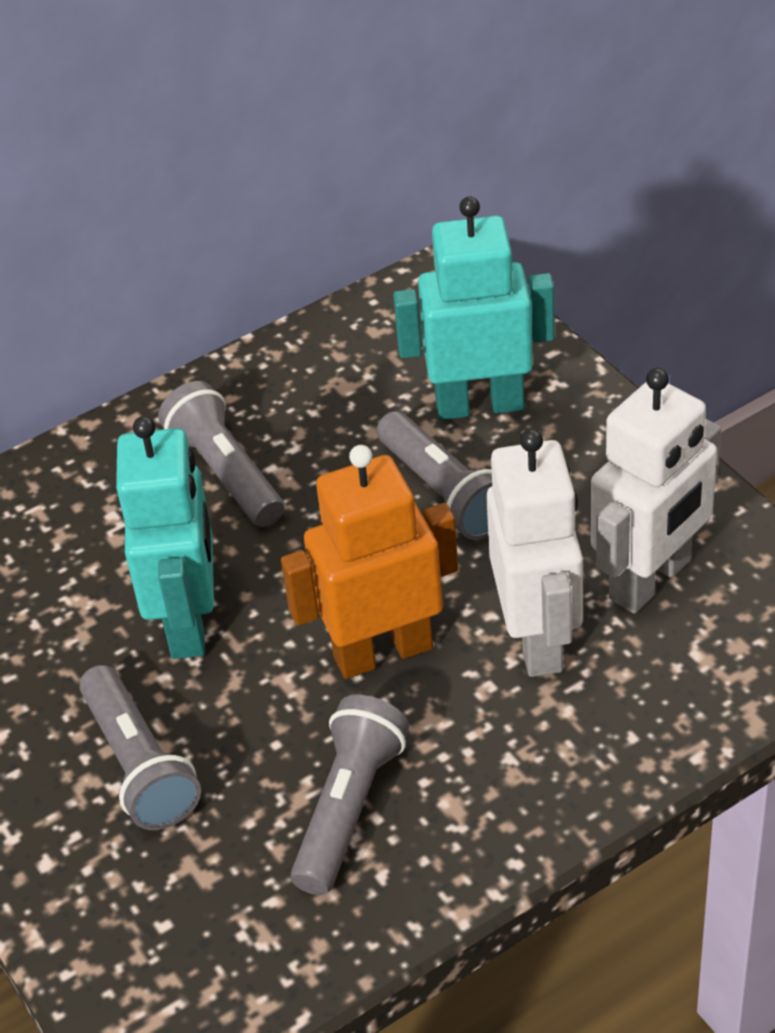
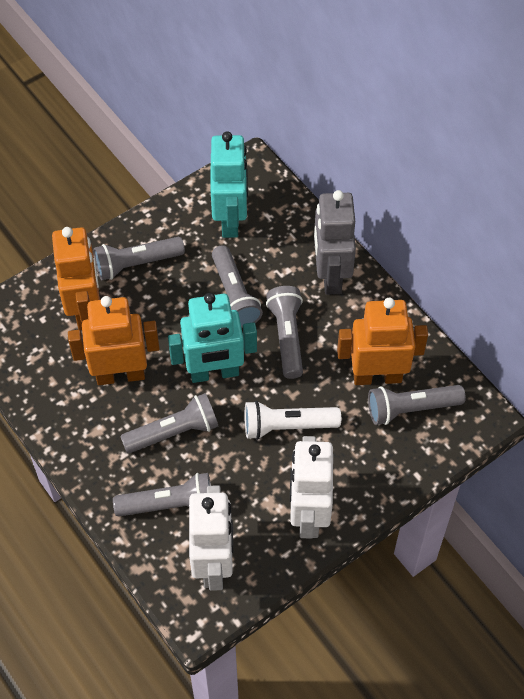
grey flashlight: [79,665,201,830] [158,381,284,527] [291,695,409,895] [377,411,492,540] = 4 -> [94,237,185,280] [113,473,211,517] [120,393,218,453] [212,245,263,328] [266,286,303,379] [368,385,466,425] = 6
grey robot: none = 0 -> [314,190,356,295] = 1
orange robot: [281,445,458,679] = 1 -> [52,227,100,330] [68,296,160,385] [337,297,428,385] = 3
white flashlight: none = 0 -> [245,401,341,440] = 1

